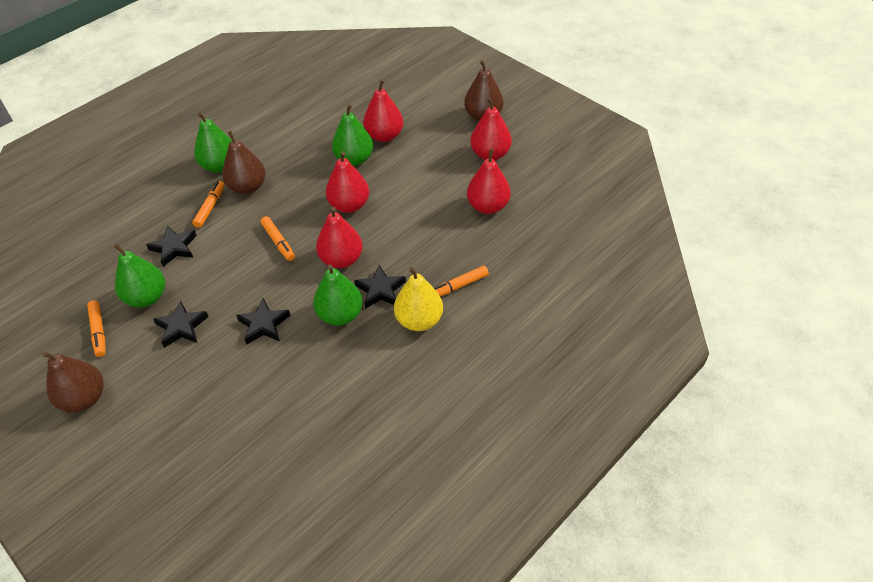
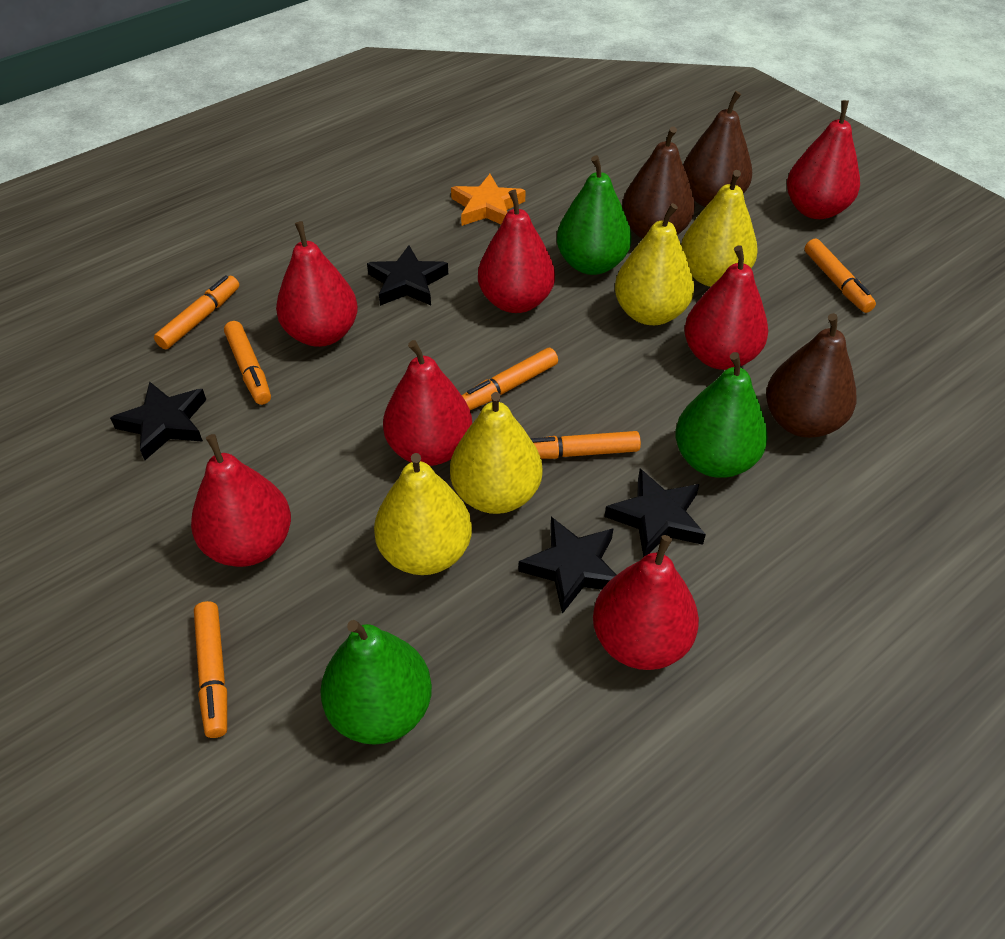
green pear: [114,244,165,307] [194,112,232,173] [313,264,363,326] [332,104,373,166] = 4 -> [320,620,432,745] [557,155,631,275] [675,352,768,478] = 3
orange marker: [87,300,106,357] [192,181,225,228] [261,216,295,261] [434,266,489,297] = 4 -> [154,275,239,349] [194,601,227,738] [224,321,271,405] [462,348,558,410] [530,431,641,459] [805,239,876,313] = 6
orange star: none = 0 -> [451,174,526,226] = 1
red pear: [316,207,363,268] [326,151,369,213] [363,79,403,142] [467,149,511,214] [470,97,512,160] = 5 -> [191,434,291,567] [276,221,358,347] [383,340,472,466] [478,190,555,313] [593,535,699,670] [684,245,768,370] [787,100,860,219] = 7
yellow pear: [394,267,443,331] = 1 -> [374,453,472,575] [450,392,542,514] [615,203,694,325] [681,170,758,287] = 4

